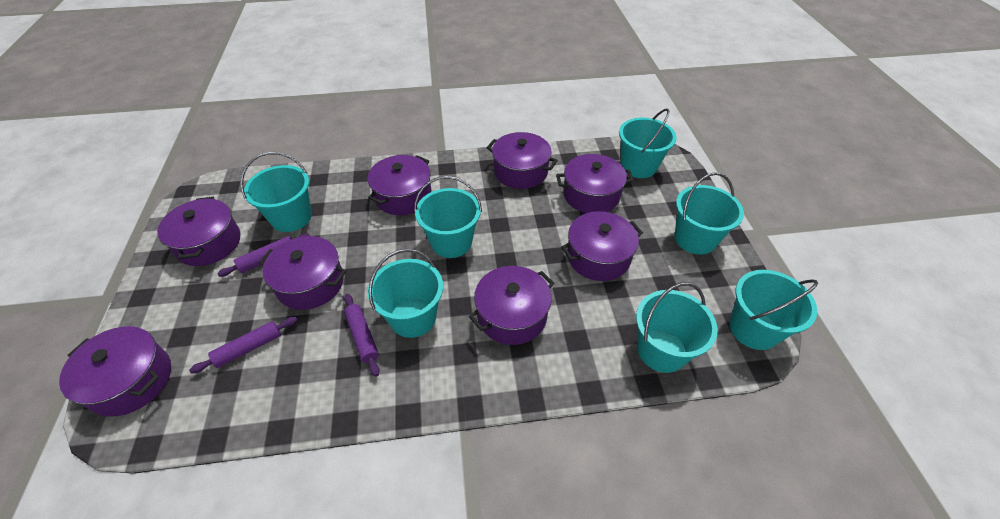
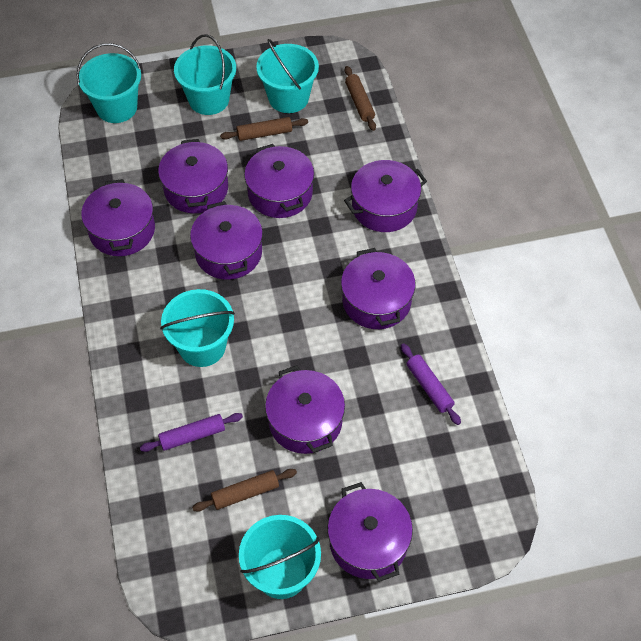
brown rolling pin: none = 0 -> [192,469,297,512] [220,117,308,141] [345,66,376,131] = 3
purple rolling pin: [189,317,297,374] [217,233,310,277] [344,294,380,377] = 3 -> [140,413,243,452] [401,343,461,425] = 2
turquoise bucket: [240,152,312,232] [368,249,443,338] [414,176,482,258] [619,108,677,178] [636,282,718,373] [675,172,744,255] [730,270,818,350] = 7 -> [76,43,141,123] [160,289,235,367] [174,34,236,115] [239,515,321,599] [256,39,319,113] = 5

